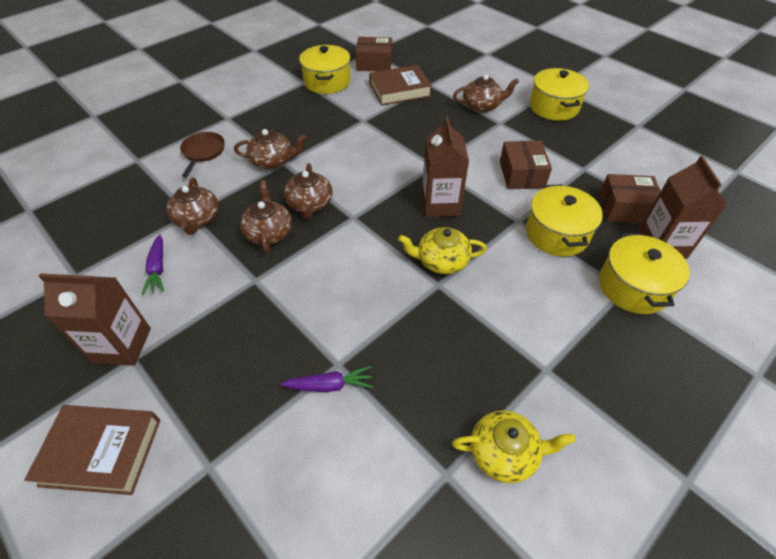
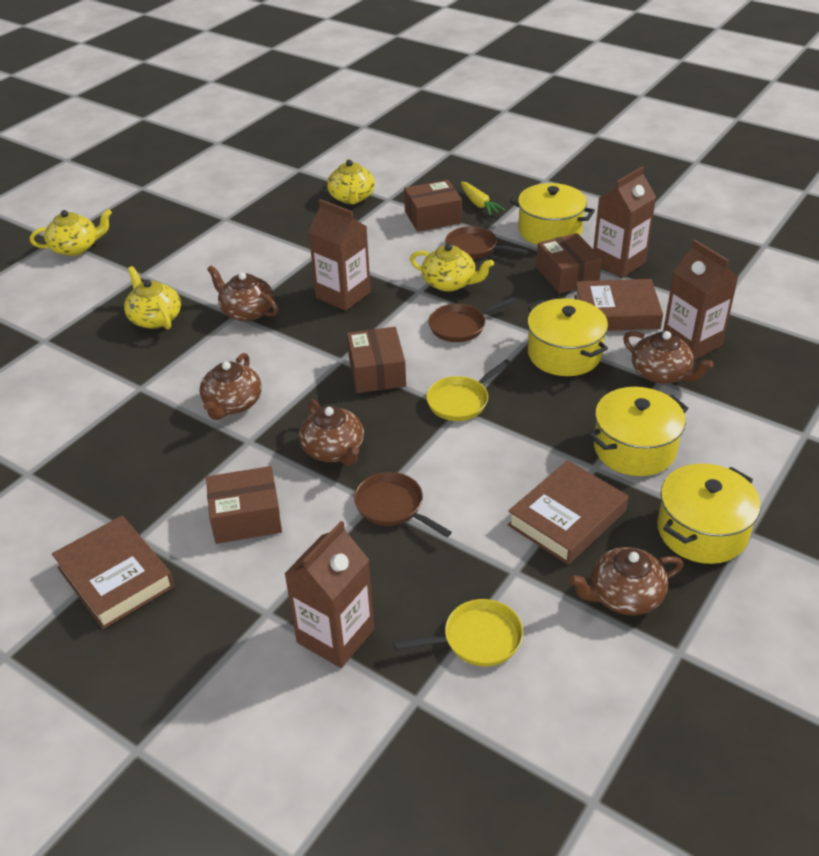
brown book: [24,405,160,495] [369,65,432,106] = 2 -> [52,516,175,629] [508,460,628,565] [574,279,663,331] = 3
brown box: [355,37,392,71] [500,141,552,189] [599,174,661,223] = 3 -> [206,466,282,544] [347,327,406,393] [404,180,462,232] [536,233,602,294] = 4
brown carton: [39,273,151,366] [422,116,469,217] [638,156,727,259] = 3 -> [284,521,374,668] [308,199,371,311] [593,166,656,278] [663,240,738,360] = 4
brown pan: [180,132,225,177] = 1 -> [354,472,452,537] [428,297,516,342] [445,226,528,259] = 3
purple carrot: [142,234,164,295] [280,366,373,392] = 2 -> none = 0
yellow carrot: none = 0 -> [461,182,506,216] = 1
yellow pan: none = 0 -> [393,599,523,666] [426,359,511,421] = 2
yellow teapot: [398,227,487,274] [452,410,576,483] = 2 -> [30,209,112,256] [124,266,181,329] [327,159,375,204] [410,243,494,292] = 4

